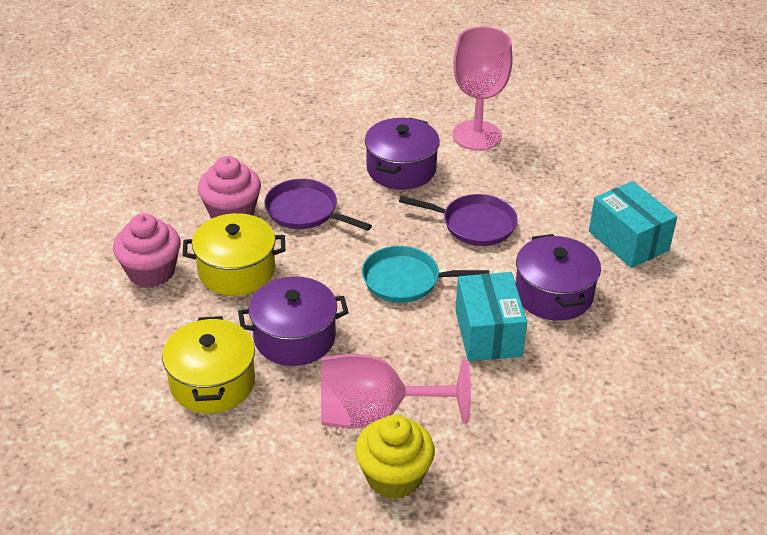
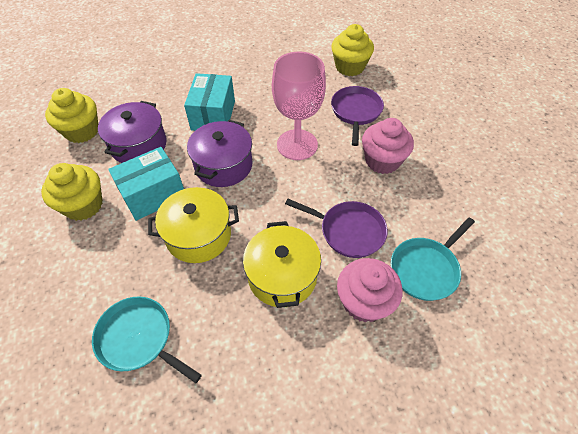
pink goblet: [321,354,471,428] [453,27,513,151] = 2 -> [272,51,326,160] = 1
purple pot: [238,276,349,366] [365,118,440,190] [516,234,601,321] = 3 -> [98,101,167,163] [187,120,253,187] = 2
turquoise pan: [362,246,489,303] = 1 -> [92,296,202,383] [391,217,475,301] = 2
yellow cupcake: [355,415,435,499] = 1 -> [41,163,102,221] [45,88,98,143] [331,24,374,76] = 3

